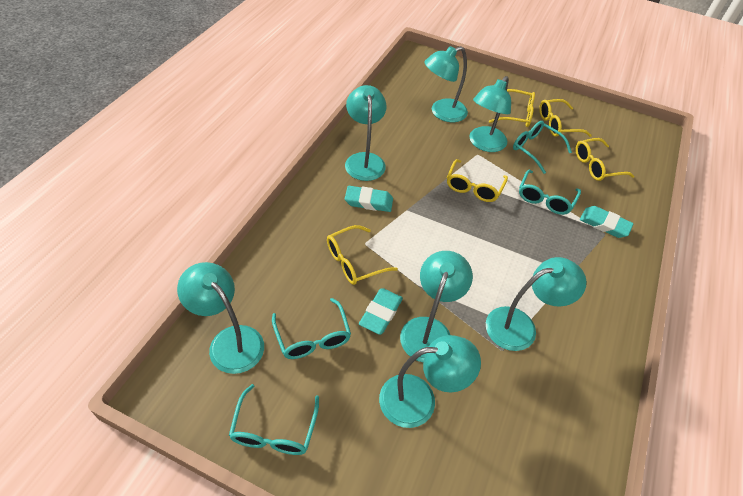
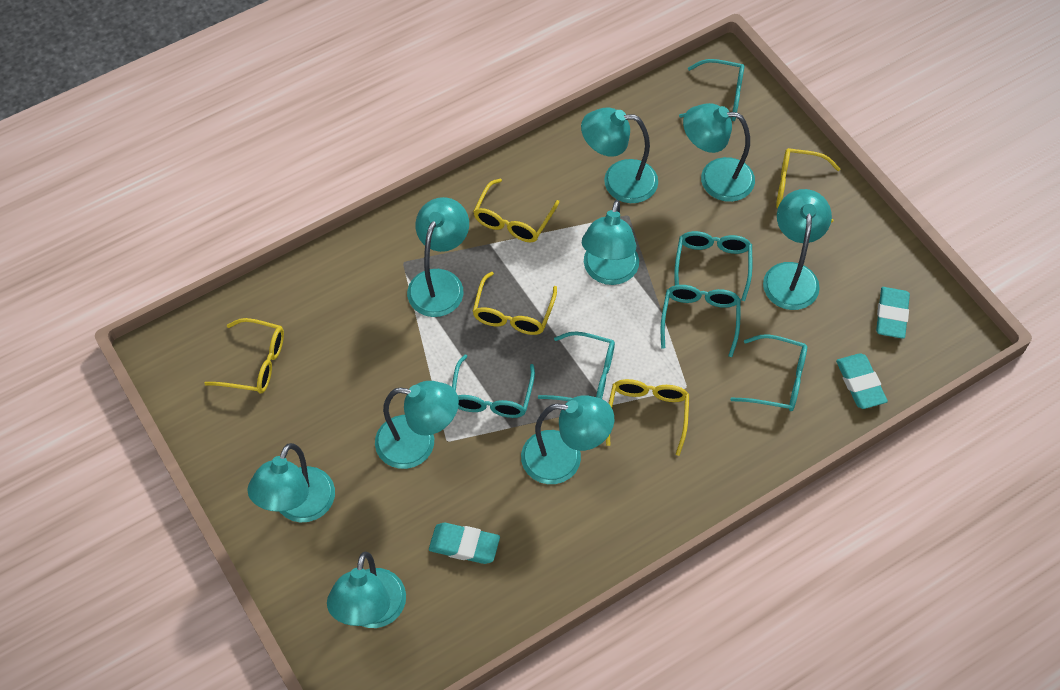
turquoise glasses: [229,384,319,455] [272,298,351,359] [513,121,572,174] [519,170,581,215] = 4 -> [452,355,535,418] [538,331,615,401] [661,285,741,357] [674,231,752,301] [679,59,744,121] [730,334,807,411] = 6
turquoise lamp: [177,262,264,374] [345,85,387,181] [379,335,481,428] [400,251,473,362] [424,46,468,122] [470,76,511,152] [486,257,586,351] = 7 -> [247,443,335,522] [327,552,406,628] [375,381,459,469] [407,197,469,317] [521,395,614,484] [581,108,658,203] [582,200,639,285] [683,103,755,202] [763,189,832,310] = 9

